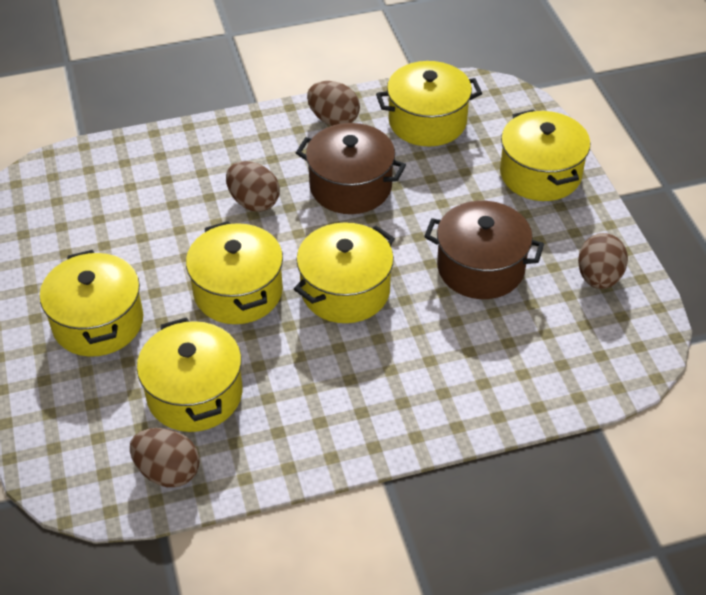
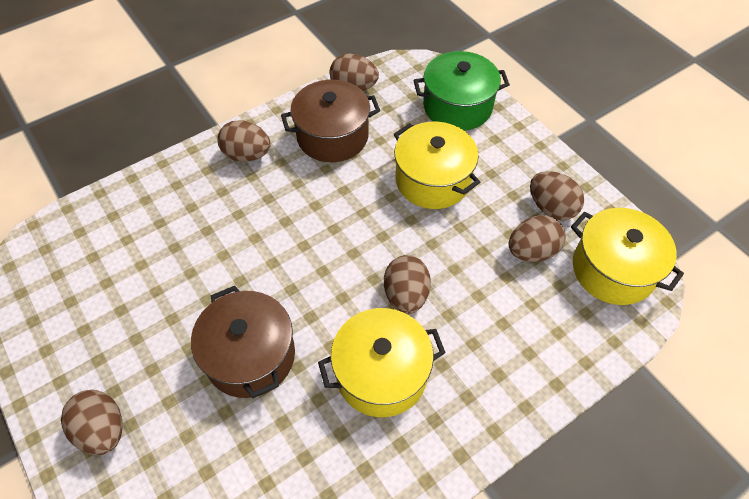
brown egg: [130,428,200,487] [226,161,280,212] [307,81,360,126] [578,233,628,289] = 4 -> [61,390,123,455] [218,120,271,162] [329,54,379,91] [384,255,431,314] [509,215,566,262] [530,171,584,220] = 6
green pot: none = 0 -> [413,51,510,131] = 1
yellow pot: [40,250,143,357] [137,317,242,432] [186,221,283,324] [294,222,395,323] [376,61,482,146] [500,109,590,201] = 6 -> [318,308,446,417] [394,122,480,209] [571,208,684,305] = 3

